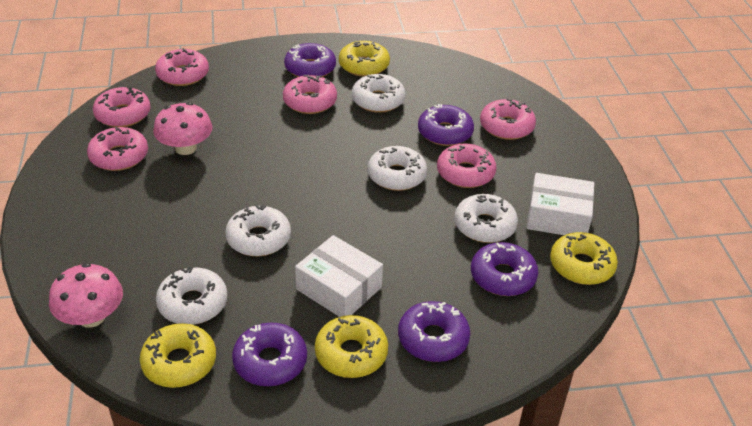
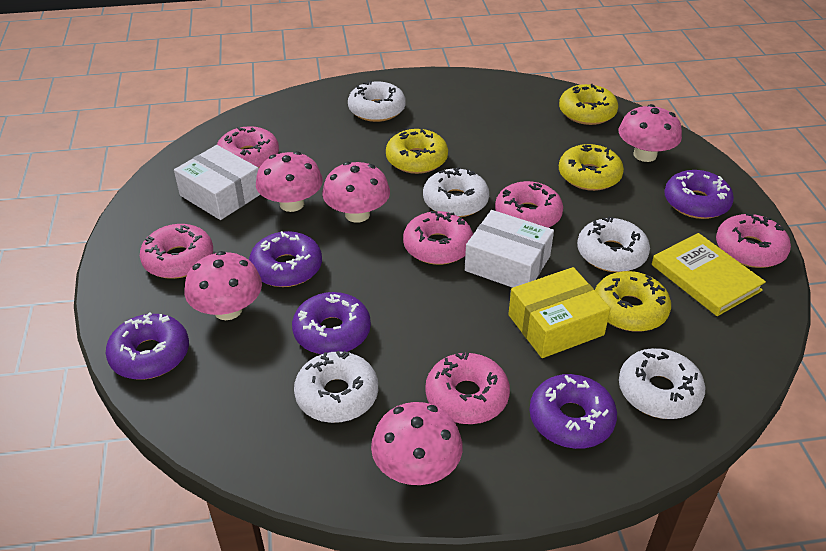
pink mushroom: [49,263,123,328] [153,102,213,155] = 2 -> [185,251,262,320] [256,151,323,212] [322,162,390,223] [371,402,463,485] [619,104,682,162] = 5
yellow book: none = 0 -> [651,233,766,316] = 1
yellow box: none = 0 -> [508,267,610,358] = 1

